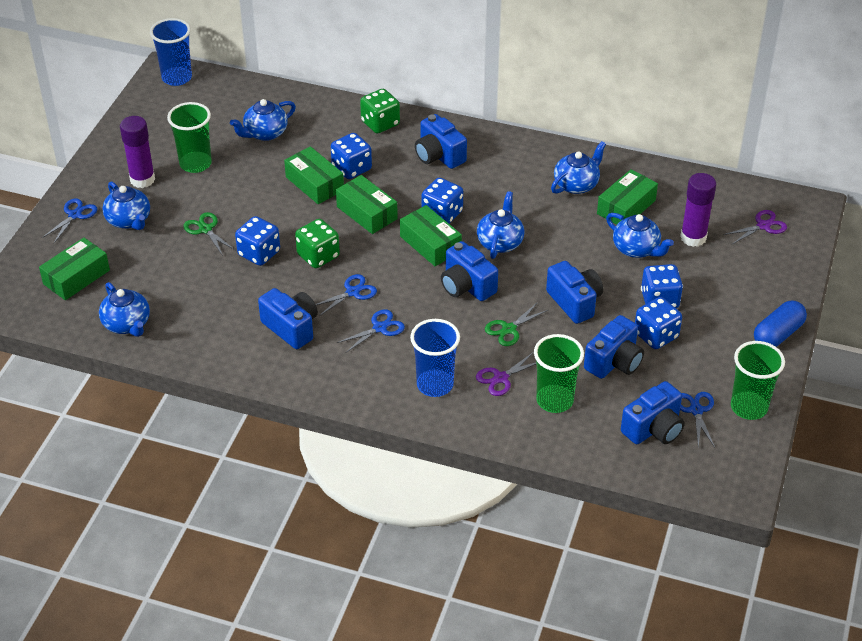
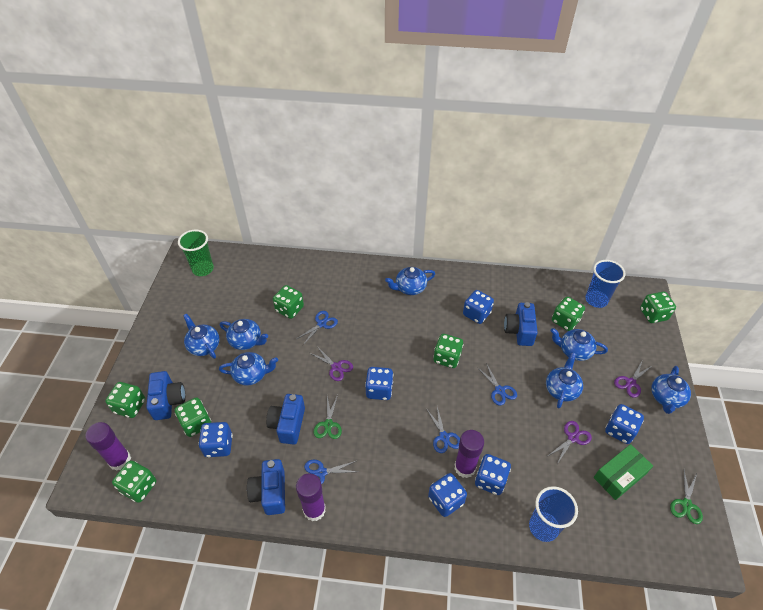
blue camera: [258,288,318,349] [415,114,467,169] [441,241,498,301] [546,261,603,324] [584,315,644,379] [621,381,685,444] = 6 -> [146,371,185,420] [247,459,285,515] [266,394,305,445] [504,302,538,346] = 4
blue capsule: [754,300,807,347] = 1 -> none = 0
blue dice: [235,216,280,266] [331,133,372,179] [421,178,463,224] [635,297,682,349] [641,264,683,308] = 5 -> [198,422,233,457] [365,367,393,400] [428,473,467,517] [463,290,494,324] [475,454,511,495] [605,404,644,444] = 6
blue teapot: [99,282,150,337] [102,181,150,230] [230,99,296,141] [477,191,525,259] [551,141,606,194] [606,213,674,258] = 6 -> [183,314,219,359] [219,352,278,385] [220,319,268,350] [385,267,435,295] [546,352,583,408] [550,328,608,361] [651,366,691,414] = 7
green box: [39,237,110,300] [284,146,344,204] [336,175,398,234] [400,205,462,266] [597,169,658,225] = 5 -> [594,444,653,500] = 1
green cup: [167,102,212,173] [534,334,584,413] [731,341,785,420] = 3 -> [178,230,214,276] = 1
green dice: [295,219,340,268] [360,89,400,133] = 2 -> [105,382,145,418] [112,460,156,503] [175,397,211,437] [273,285,304,319] [433,334,463,368] [552,297,585,331] [640,292,676,323] = 7
purple glue stick: [120,116,155,188] [680,173,716,247] = 2 -> [85,422,131,471] [296,473,326,521] [455,430,484,478] = 3
purple scissors: [476,352,536,396] [723,210,787,244] = 2 -> [310,346,353,381] [548,421,592,464] [614,361,653,398] = 3

